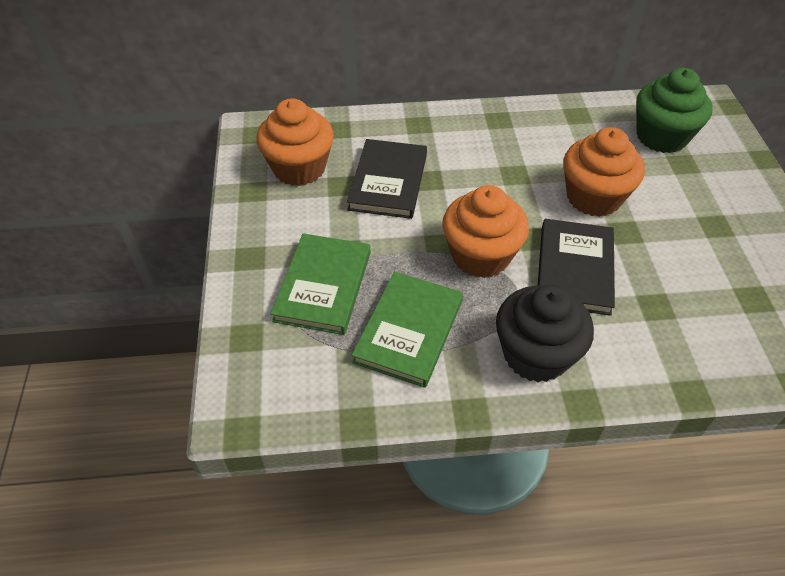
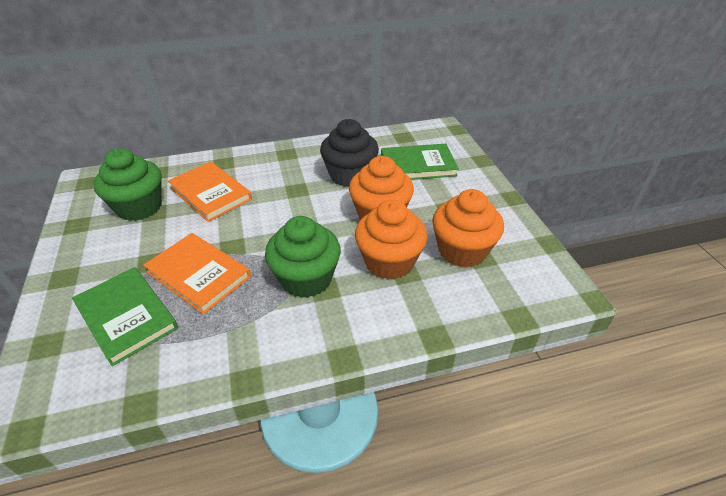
black book: [347,139,427,219] [538,219,615,316] = 2 -> none = 0
green cupcake: [636,68,713,153] = 1 -> [93,148,162,221] [265,216,341,298] = 2
orange book: none = 0 -> [143,233,251,314] [168,162,252,222] = 2

